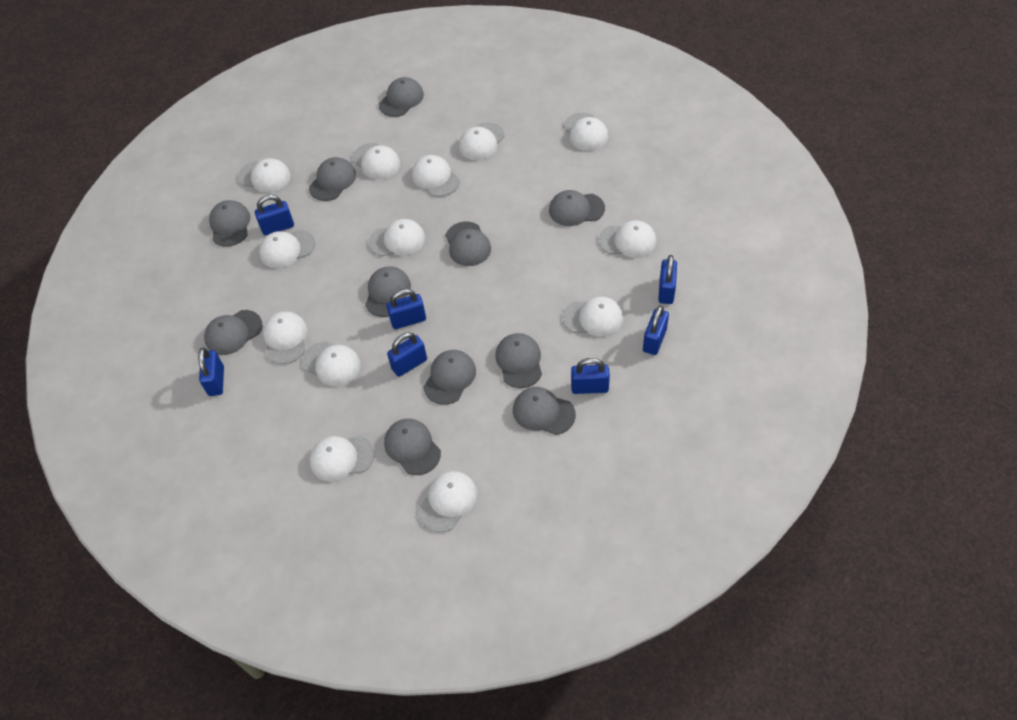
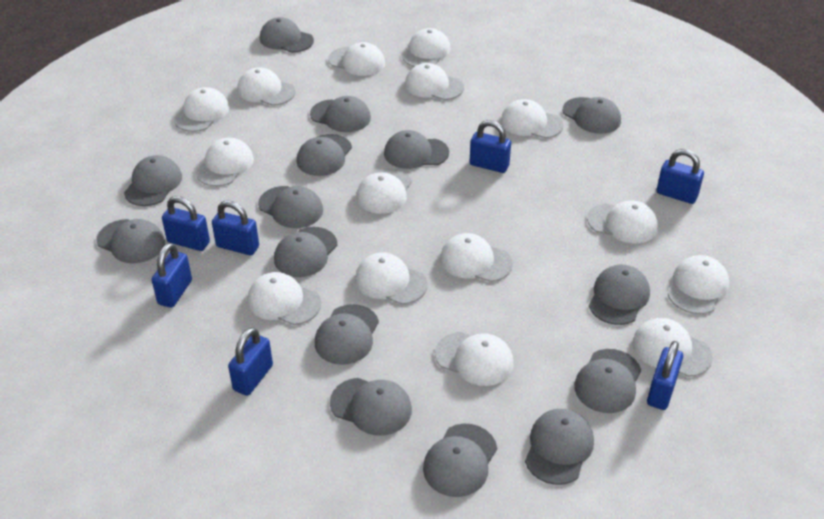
grey cap: [204,310,263,355] [209,200,250,247] [309,157,356,201] [365,266,411,317] [379,77,424,117] [384,419,441,475] [424,350,476,405] [445,222,491,266] [495,333,542,388] [513,387,576,435] [549,190,605,226] = 11 -> [96,219,165,263] [124,155,182,206] [258,186,323,228] [260,17,314,53] [274,227,337,277] [297,134,352,176] [310,96,371,132] [315,304,379,365] [330,378,412,436] [384,130,449,169] [423,424,497,497] [525,409,594,485] [563,97,621,134] [574,349,641,413] [589,265,650,325] = 15
white cap: [238,158,290,193] [259,230,315,268] [263,311,307,364] [302,341,361,386] [309,436,375,482] [352,143,400,180] [369,219,425,256] [412,155,460,197] [418,471,477,532] [459,122,505,160] [563,297,623,337] [564,113,608,151] [599,220,656,258] = 13 -> [174,87,229,132] [196,138,254,186] [237,67,296,106] [247,272,321,325] [328,42,385,76] [355,252,427,304] [356,168,412,214] [402,28,451,67] [405,63,464,100] [435,332,513,386] [440,233,513,282] [501,99,563,138] [587,200,658,244] [632,318,713,377] [668,255,729,314] = 15

